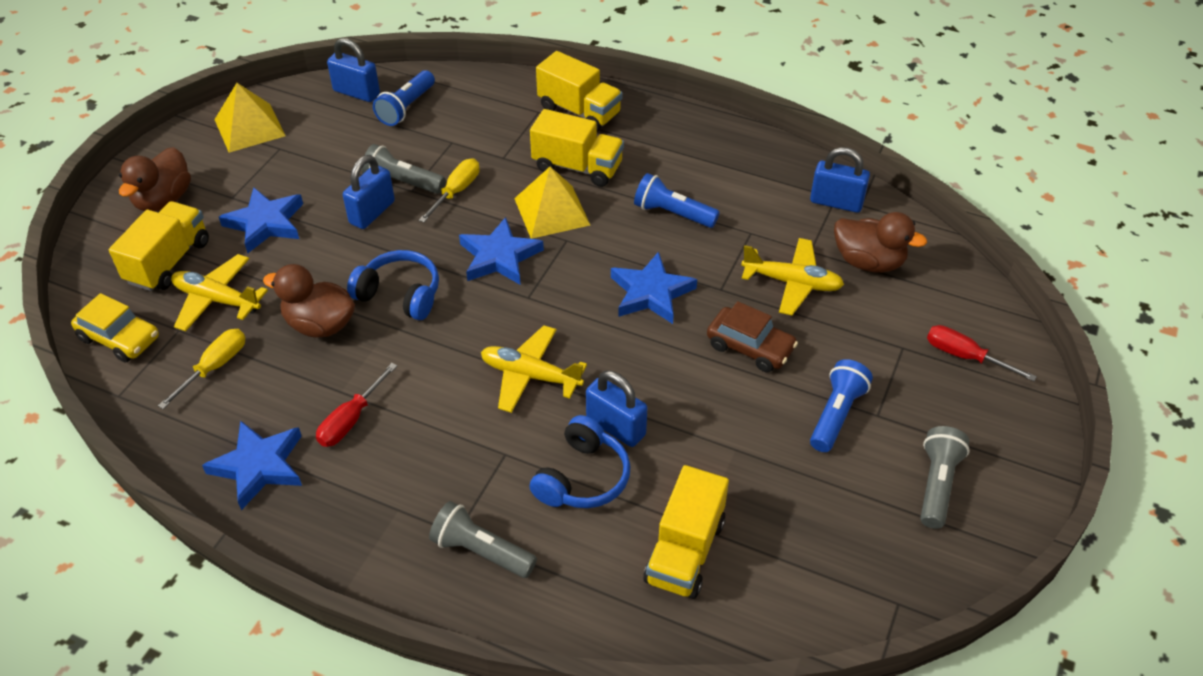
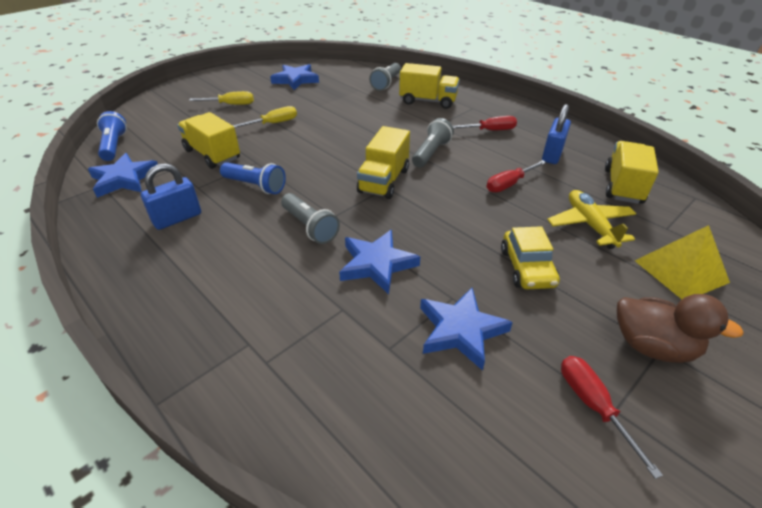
blue flashlight: [373,70,435,126] [634,173,720,228] [810,359,873,452] = 3 -> [97,111,127,161] [220,162,286,194] = 2
blue headphones: [347,250,439,320] [530,415,631,508] = 2 -> none = 0
blue padlock: [327,38,380,102] [343,155,395,229] [586,371,647,447] [810,147,870,213] = 4 -> [141,163,201,230] [542,104,571,164] = 2
brown car: [707,301,798,372] = 1 -> none = 0
brown duck: [119,147,191,212] [263,264,355,338] [834,212,927,273] = 3 -> [617,294,744,363] = 1
red screwdriver: [316,363,397,447] [927,325,1037,381] = 2 -> [453,116,517,130] [487,160,546,192] [561,356,663,479] = 3
yellow plane: [171,254,268,331] [481,325,587,413] [741,238,844,315] = 3 -> [547,190,636,249] = 1
yellow pyramid: [214,83,286,153] [514,167,590,239] = 2 -> [635,225,730,299] = 1

